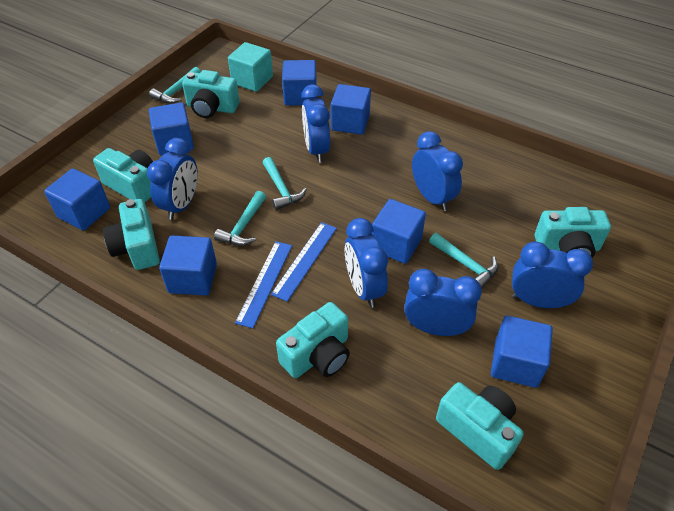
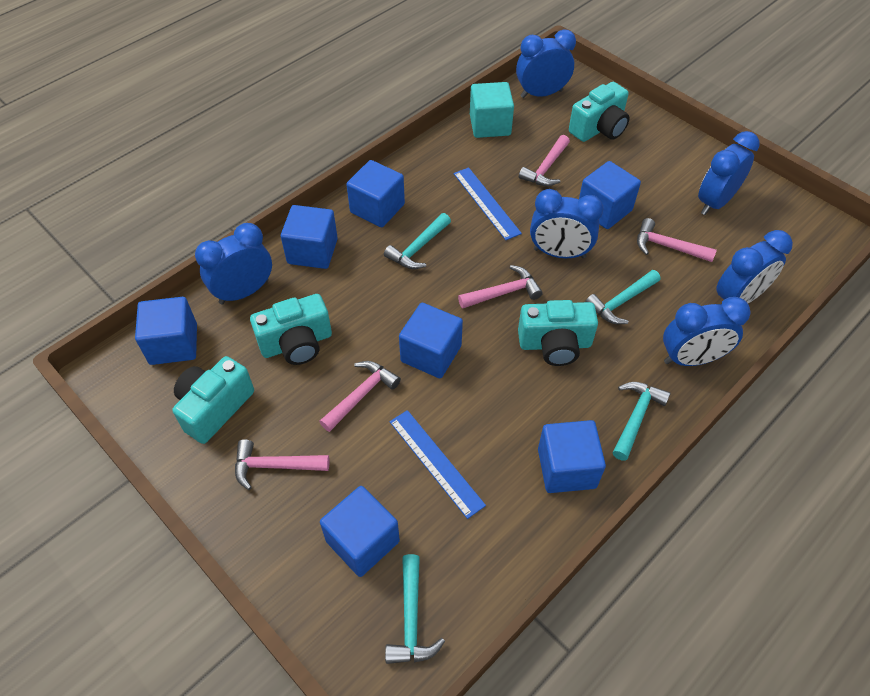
pink hammer: none = 0 -> [235,439,329,490] [319,361,401,432] [458,265,543,309] [519,135,570,186] [637,218,717,262] = 5
turquoise camera: [93,148,153,202] [103,199,160,270] [182,70,240,118] [276,302,350,378] [436,382,523,470] [535,207,611,258] = 6 -> [172,356,254,444] [250,294,332,365] [518,300,598,366] [569,82,630,142] = 4

